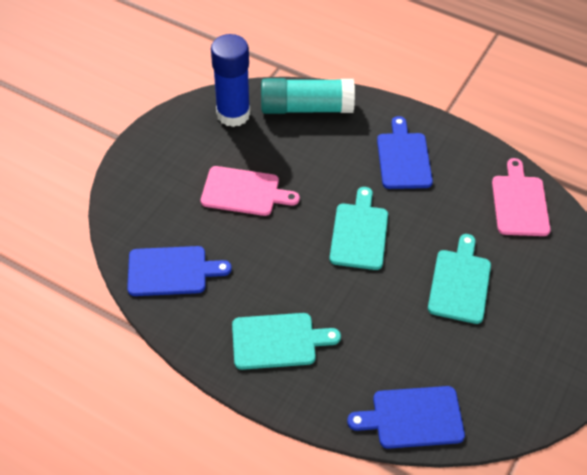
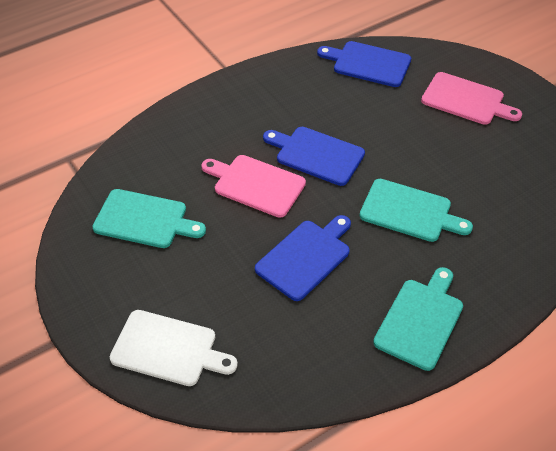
blue glue stick: [211,34,250,127] = 1 -> none = 0
turquoise glue stick: [261,78,355,114] = 1 -> none = 0
white cutting board: none = 0 -> [110,310,238,386] = 1

